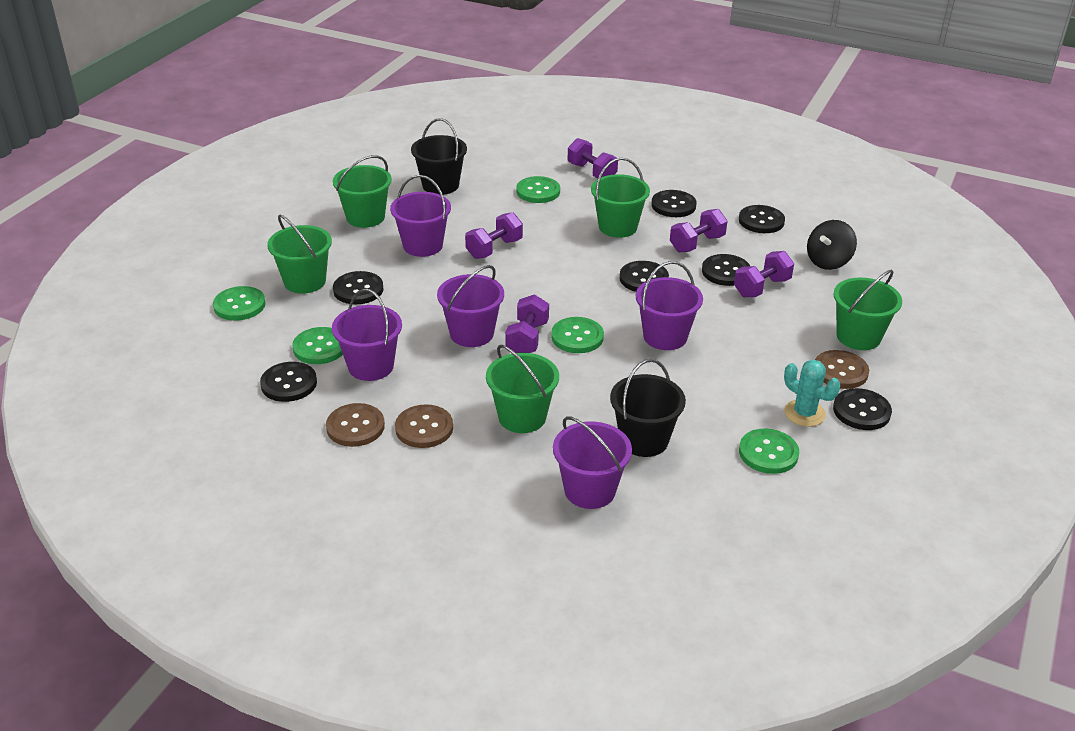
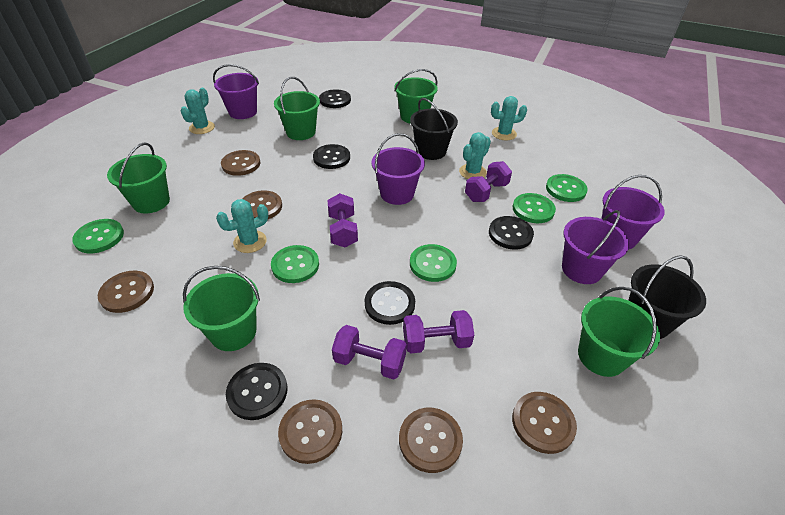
black button: [260,362,317,402] [333,271,383,304] [619,261,669,292] [651,190,697,217] [702,254,750,286] [739,205,785,233] [833,388,892,430] = 7 -> [226,363,288,420] [313,144,350,169] [319,89,351,108] [365,281,415,325] [489,216,534,250] = 5
black spinning top: [807,220,857,270] = 1 -> none = 0
brown button: [326,403,385,447] [395,404,453,448] [815,350,869,389] = 3 -> [98,271,154,313] [221,150,260,176] [242,190,282,219] [278,399,342,464] [399,408,463,473] [512,392,577,454] = 6
purple bucket: [332,289,402,381] [390,175,451,257] [437,265,504,347] [553,416,632,509] [636,261,703,350] = 5 -> [213,64,259,119] [372,133,425,205] [562,210,629,284] [601,175,665,249] = 4
purple dumbbell: [465,212,523,259] [505,294,549,353] [568,138,618,179] [670,209,727,252] [734,251,794,297] = 5 -> [327,193,358,247] [332,325,407,379] [403,310,474,353] [465,161,512,202] = 4
turquoise cactus: [784,360,840,427] = 1 -> [181,88,215,134] [216,199,268,253] [459,132,491,179] [491,96,527,140] = 4

